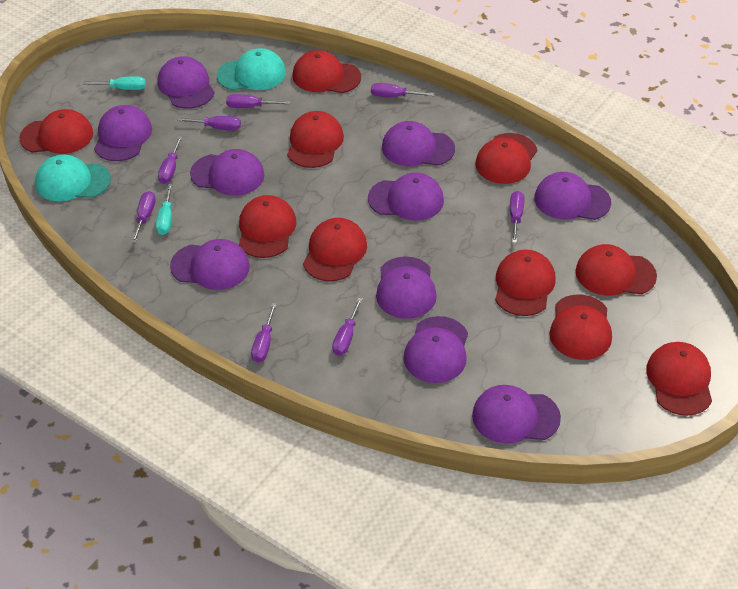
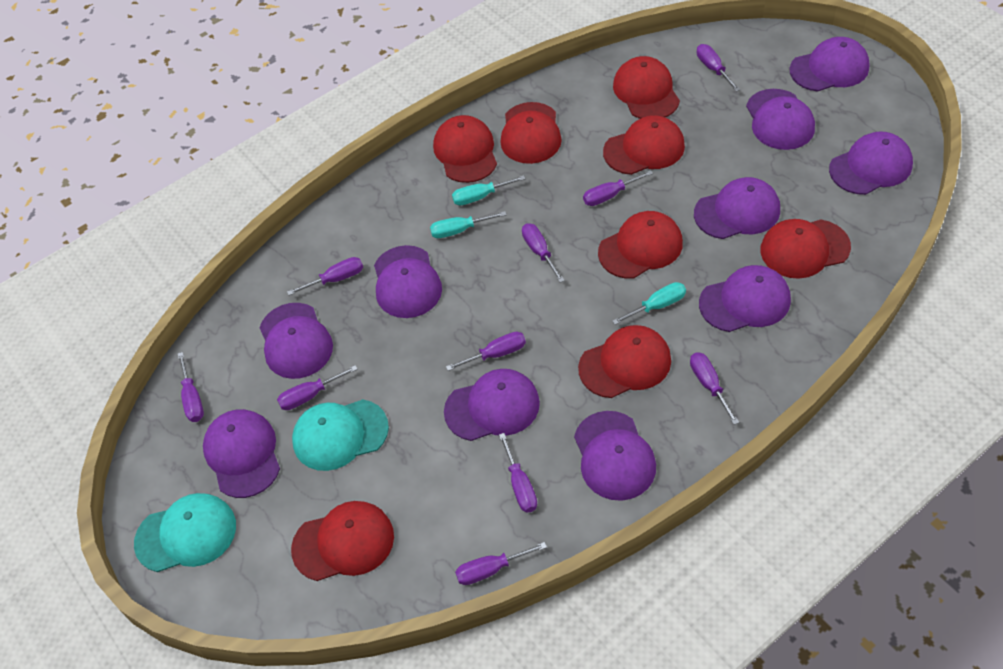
purple screwdriver: [131,191,156,243] [158,136,183,184] [177,116,241,130] [226,94,290,108] [251,303,277,363] [332,298,363,356] [371,83,434,97] [510,191,524,243] = 8 -> [177,352,204,422] [277,365,358,410] [287,257,363,295] [446,332,526,371] [455,542,547,585] [499,433,537,513] [522,223,565,283] [583,170,653,206] [690,352,739,425] [697,44,740,92] = 10
red cap: [19,109,93,154] [239,195,296,258] [287,111,344,168] [292,50,361,93] [303,218,367,281] [476,133,537,184] [495,250,556,316] [550,294,612,360] [576,244,657,296] [646,342,712,416] = 10 -> [291,501,394,581] [433,115,497,183] [500,102,562,164] [578,325,671,398] [598,211,683,279] [603,115,685,175] [613,56,680,119] [760,219,851,279] = 8
turquoise screwdriver: [83,76,146,90] [156,183,173,235] = 2 -> [430,211,506,238] [452,175,526,205] [612,282,686,325] = 3

